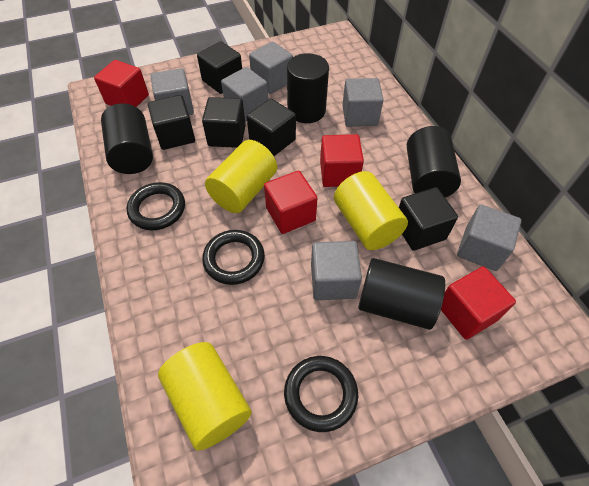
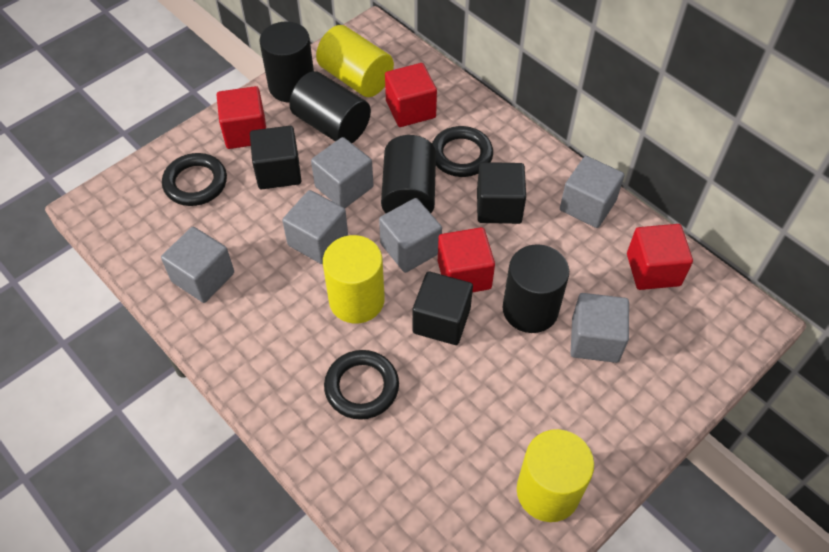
black cube: [148,95,195,150] [197,41,242,94] [202,97,246,148] [247,98,296,156] [399,187,458,251] = 5 -> [250,126,301,189] [413,271,473,345] [477,162,526,224] = 3

